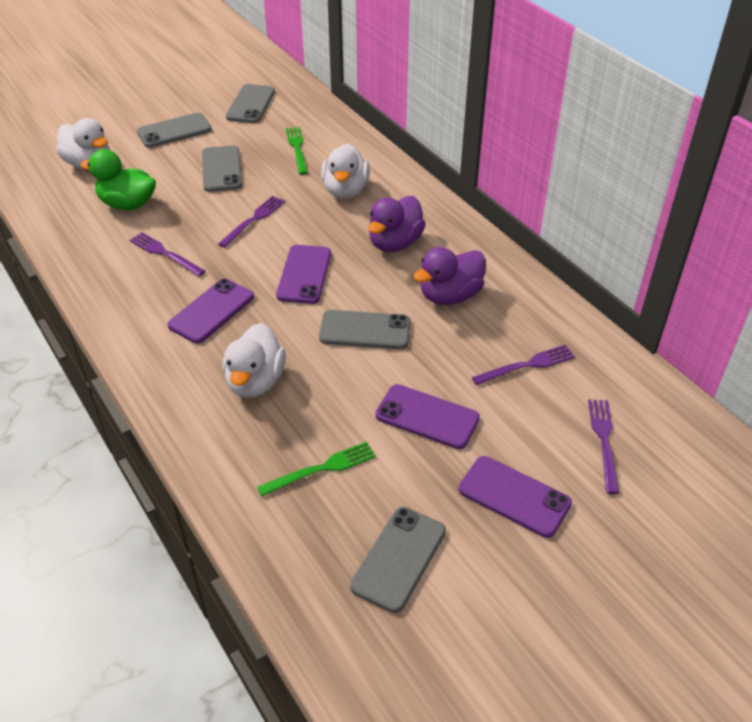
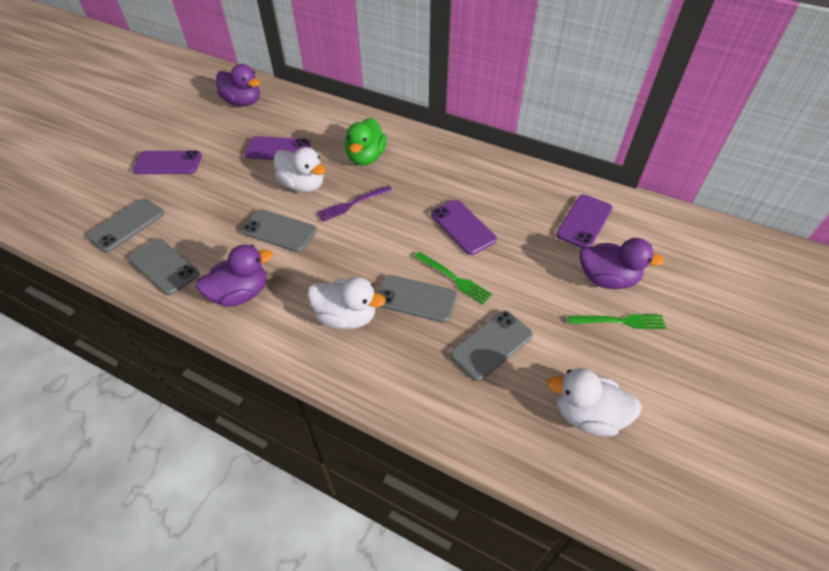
purple duck: [368,196,426,252] [414,247,486,305] = 2 -> [196,245,273,307] [216,64,260,106] [579,238,664,289] = 3
purple fork: [130,232,206,276] [218,196,285,248] [472,345,575,385] [588,399,619,494] = 4 -> [317,185,392,222] = 1

